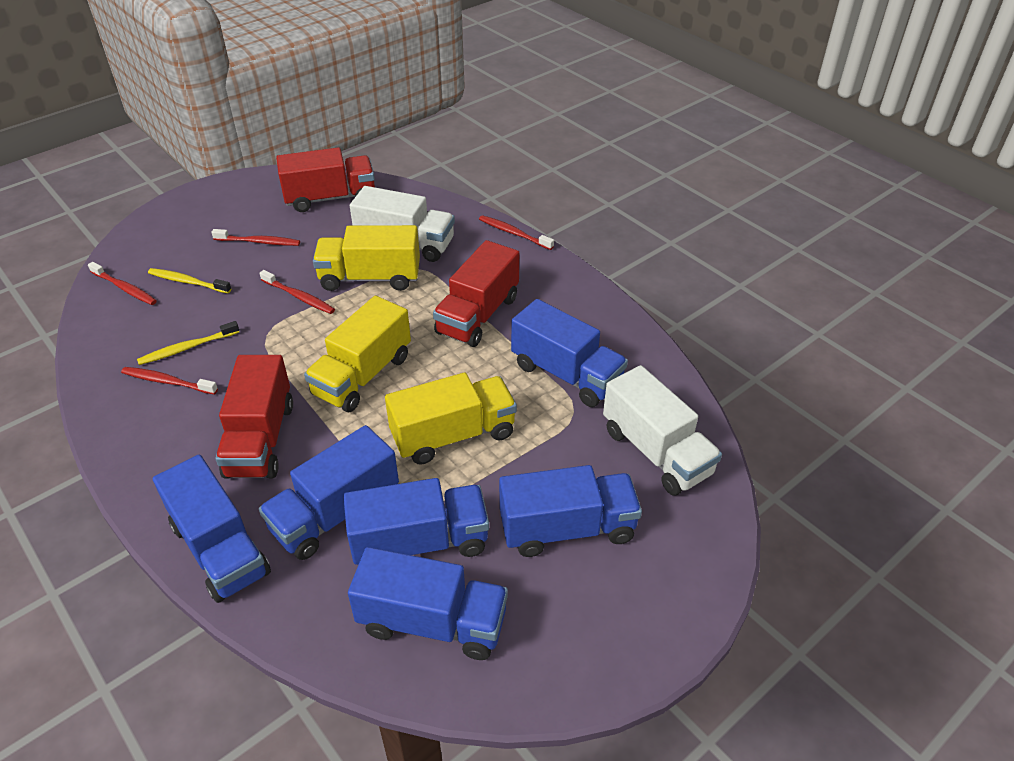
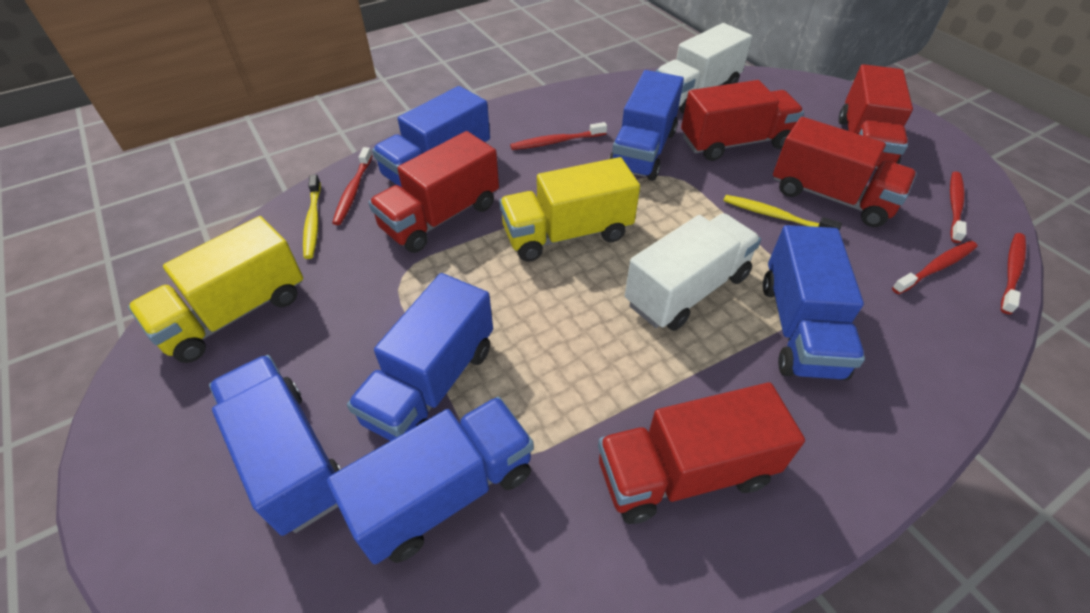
red truck: [215,355,293,479] [276,147,375,212] [433,240,519,347] = 3 -> [369,131,499,253] [598,382,805,524] [681,80,804,161] [773,117,917,227] [839,64,913,169] = 5
yellow truck: [304,296,411,412] [313,225,420,291] [385,373,517,465] = 3 -> [128,216,303,363] [499,157,640,262] = 2

